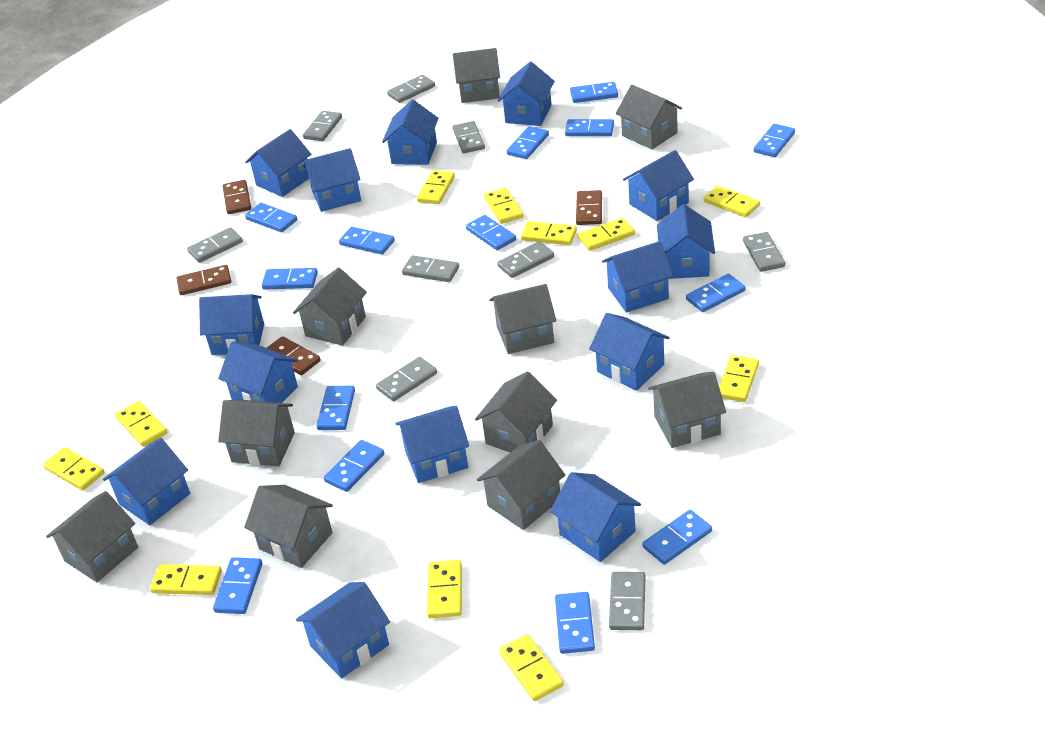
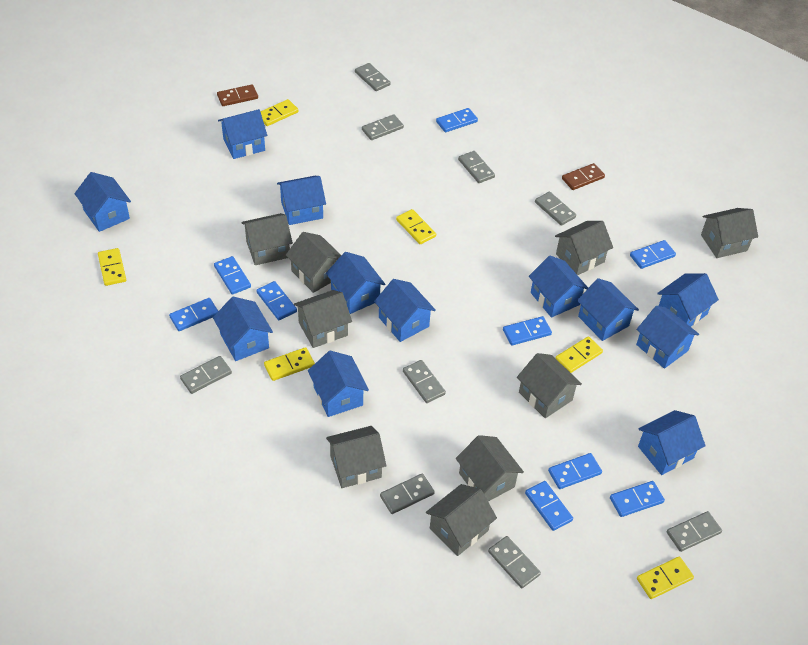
blue domino: [213,557,262,614] [245,203,297,232] [262,268,318,289] [316,386,355,430] [324,440,384,492] [339,227,395,255] [466,215,516,250] [507,126,549,159] [555,592,595,654] [565,119,614,136] [570,82,618,103] [642,510,712,565] [686,274,745,312] [754,124,795,157] = 14 -> [169,298,218,331] [214,256,251,295] [256,281,297,320] [436,108,478,132] [503,316,552,345] [525,481,573,531] [548,453,602,489] [610,481,665,517] [630,240,676,269] = 9
blue house: [103,438,190,525] [199,294,264,355] [218,342,298,403] [245,129,311,197] [296,582,390,679] [303,148,361,212] [382,100,439,165] [395,406,469,483] [498,61,555,126] [550,472,641,562] [589,313,670,391] [602,241,673,313] [623,150,694,221] [657,204,715,279] = 14 -> [74,172,131,232] [213,297,273,361] [218,109,267,159] [277,176,326,225] [308,351,369,417] [326,252,385,314] [374,279,436,342] [529,255,588,318] [577,278,639,341] [636,306,699,369] [638,410,706,475] [657,273,719,327] = 12
brown domino: [176,265,231,295] [222,180,251,214] [267,336,321,375] [576,190,602,225] = 4 -> [217,84,258,106] [562,163,605,190] = 2
grey house: [46,491,138,582] [218,400,295,467] [244,485,333,568] [293,268,367,346] [453,48,500,103] [475,372,557,452] [477,440,565,530] [489,284,556,354] [616,85,682,149] [648,372,726,448] = 10 -> [241,213,293,265] [286,232,341,293] [294,290,352,348] [326,426,386,488] [426,484,497,556] [456,435,524,501] [517,353,582,418] [555,221,613,275] [701,208,758,258] = 9
yellow domino: [43,447,104,491] [115,401,167,447] [150,564,222,595] [417,170,455,204] [427,560,462,618] [484,188,523,224] [499,634,564,701] [521,221,577,245] [578,218,635,251] [704,185,760,217] [719,355,759,402] = 11 -> [98,248,126,286] [260,99,299,126] [264,347,315,381] [396,209,436,244] [555,336,603,373] [637,556,694,599] = 6

